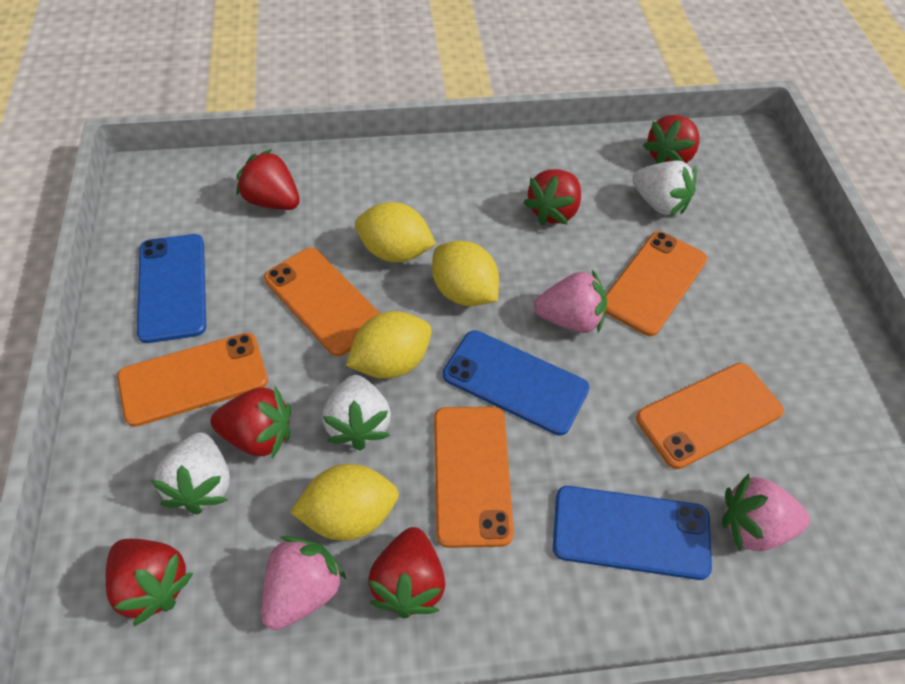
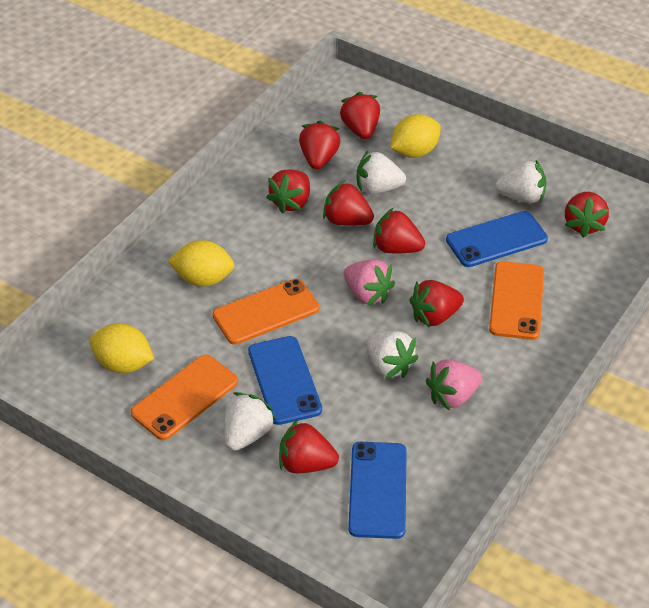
orange phone: [117,333,268,427] [264,248,381,356] [434,407,514,548] [606,231,707,336] [636,363,784,469] = 5 -> [131,354,238,440] [212,279,319,345] [489,261,544,340] = 3
pink strawberry: [261,536,347,630] [534,269,607,333] [722,474,810,551] = 3 -> [344,259,395,306] [426,359,483,410] = 2
red strawberry: [106,539,193,626] [210,386,291,459] [236,149,300,210] [368,527,445,618] [523,169,581,226] [643,115,699,164] = 6 -> [266,169,310,214] [279,420,339,473] [299,120,341,170] [323,181,374,226] [340,92,380,139] [373,208,425,253] [410,280,464,328] [565,192,609,238] = 8
white strawberry: [151,432,230,514] [322,375,391,451] [632,161,697,216] = 3 -> [224,392,276,451] [357,151,406,194] [366,331,419,379] [496,160,547,203] = 4
yellow lemon: [290,464,399,541] [346,311,432,379] [355,202,436,262] [432,241,499,306] = 4 -> [90,323,154,373] [168,240,235,287] [390,114,441,158] = 3

